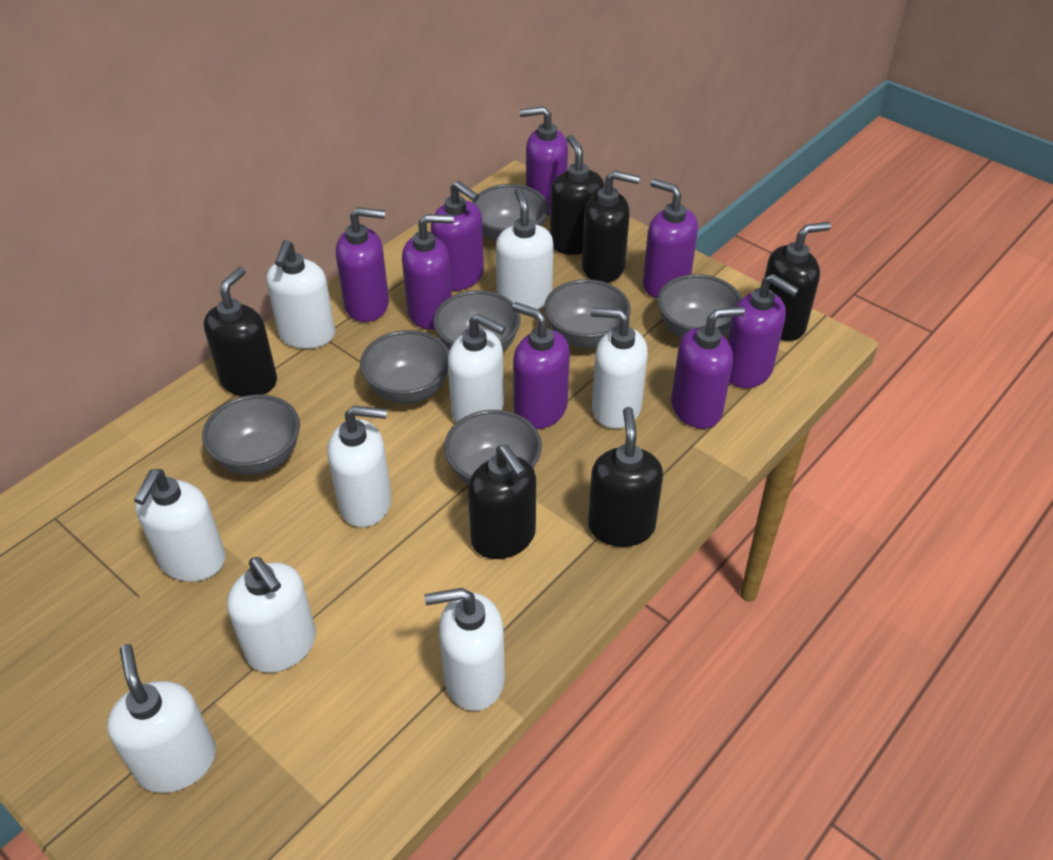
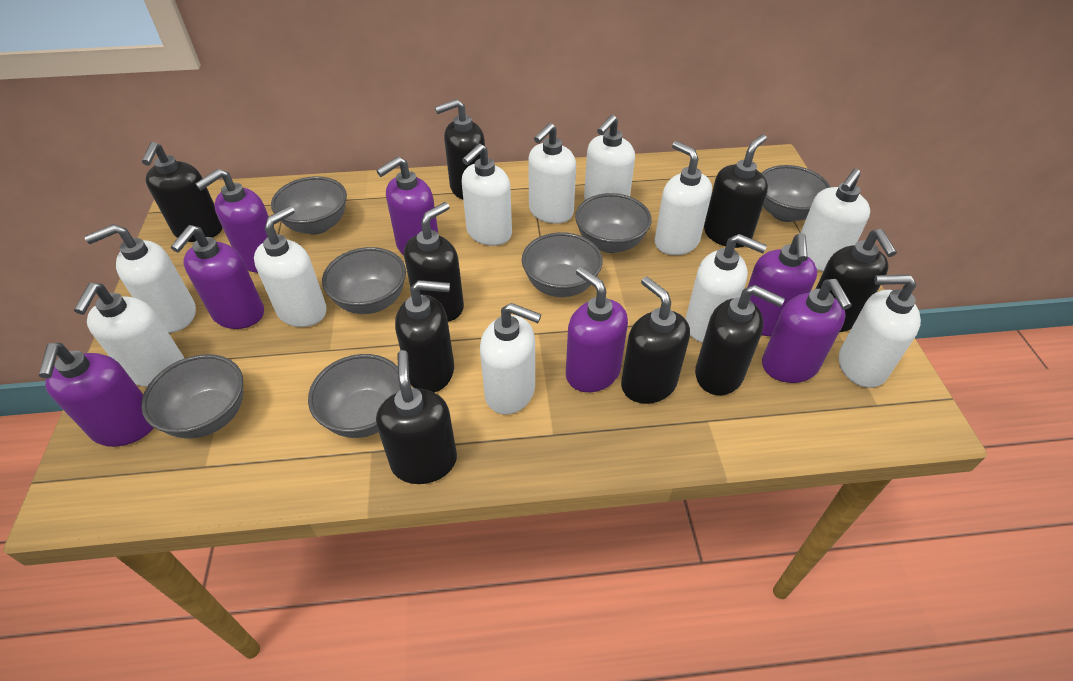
black soap dispenser: [204,267,277,397] [468,445,536,559] [550,135,605,255] [582,171,640,283] [588,407,663,547] [764,222,831,341] = 6 -> [142,142,223,242] [376,350,457,484] [395,280,454,393] [404,202,464,322] [435,99,485,199] [621,277,690,404] [695,285,785,395] [704,134,768,248] [816,229,897,332] = 9
purple soap dispenser: [336,207,389,322] [402,214,454,329] [431,181,484,291] [512,302,570,429] [519,106,568,215] [643,179,698,298] [671,306,745,429] [728,274,799,388] = 8 -> [39,343,154,447] [171,225,264,329] [195,169,269,273] [376,156,438,255] [566,267,628,392] [747,233,817,336] [762,279,852,383] = 7
white soap dispenser: [107,644,216,793] [134,469,226,582] [227,557,316,673] [266,240,335,349] [328,406,391,527] [424,588,505,711] [448,314,506,423] [496,188,553,309] [591,307,648,429] = 9 -> [74,283,184,387] [85,224,196,333] [254,206,327,327] [462,144,512,246] [480,303,541,415] [528,123,576,224] [584,115,635,200] [654,141,712,255] [685,234,767,343] [801,169,870,271] [839,275,921,388] = 11

